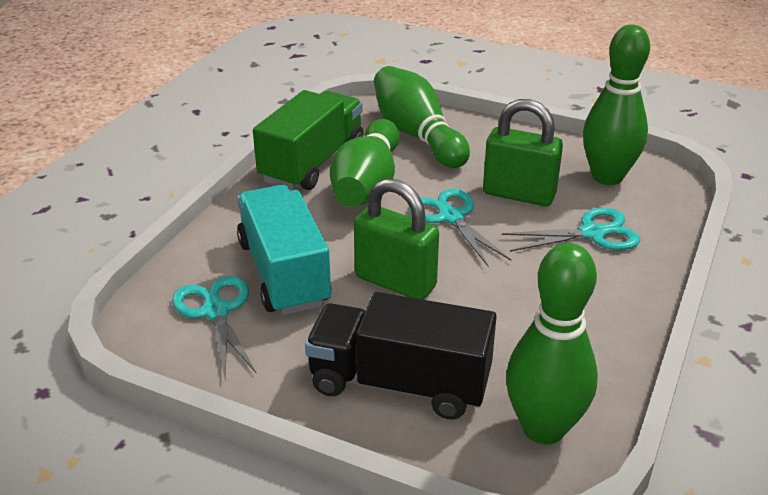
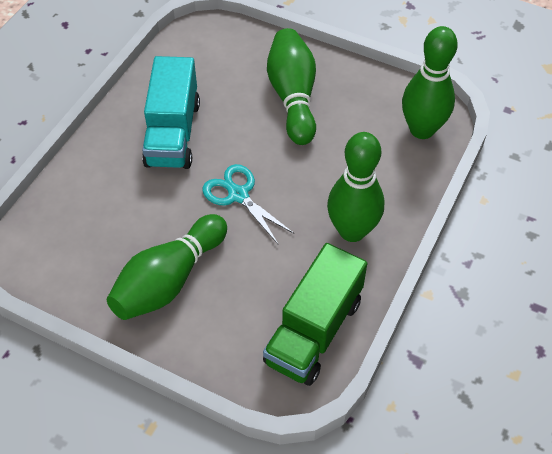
black truck: [305,292,497,420] = 1 -> none = 0
green padlock: [354,178,439,300] [483,99,563,206] = 2 -> none = 0
turquoise scissors: [172,276,257,377] [409,189,511,266] [502,208,640,252] = 3 -> [202,164,295,245] = 1

